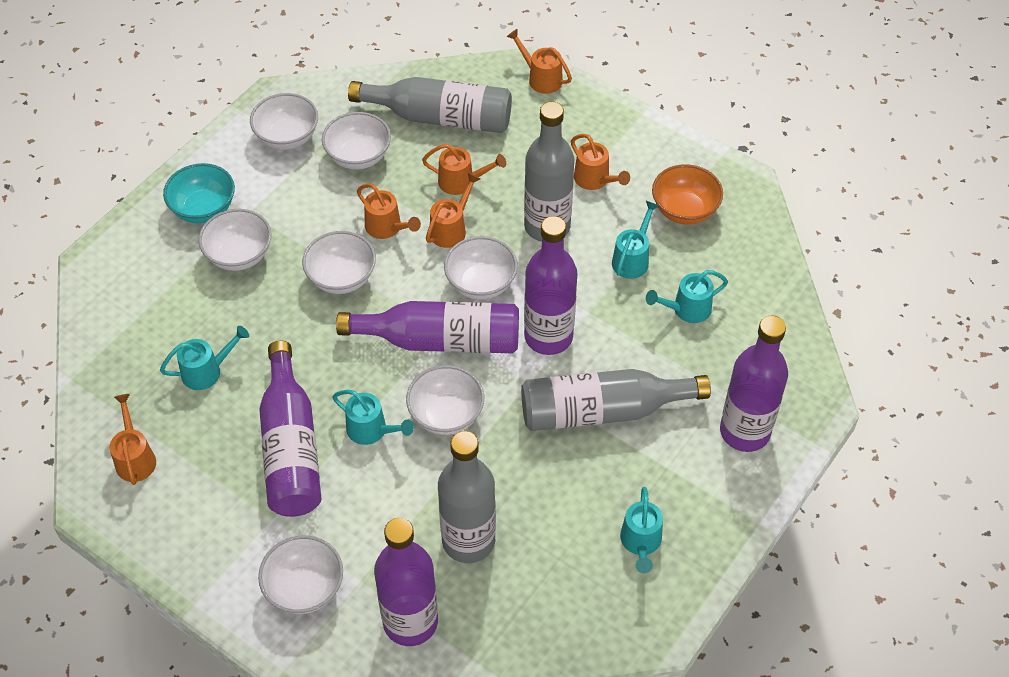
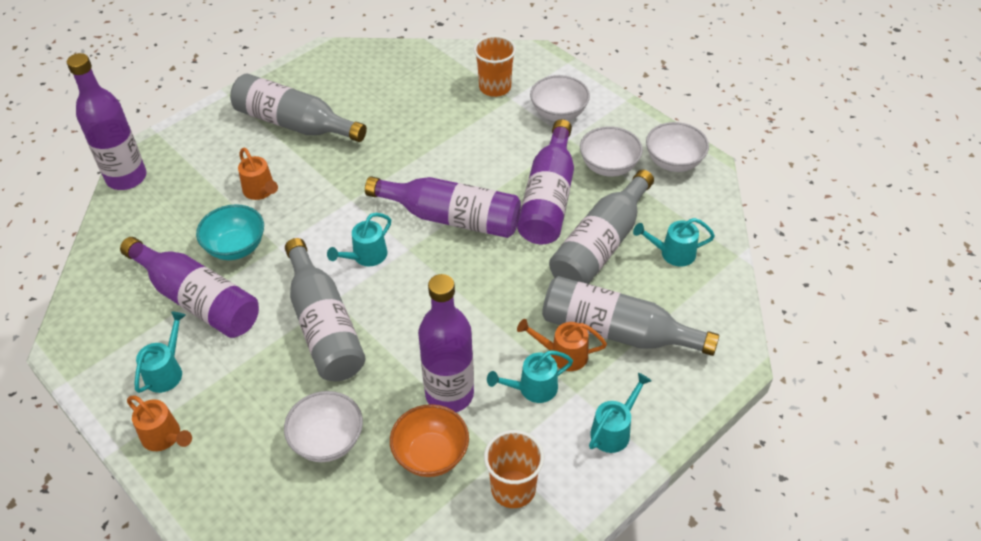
orange cup: none = 0 -> [474,35,516,97] [484,430,544,508] = 2
orange watering can: [110,394,156,485] [357,183,421,239] [422,144,506,195] [426,173,480,248] [507,29,572,94] [571,134,630,190] = 6 -> [127,395,192,451] [238,148,278,200] [517,319,607,371] = 3
white bowl: [198,209,272,271] [250,93,318,150] [258,535,343,614] [302,231,376,294] [322,112,391,170] [406,365,484,435] [444,236,518,300] = 7 -> [284,391,363,462] [530,75,590,121] [580,126,643,177] [646,122,709,172] = 4

